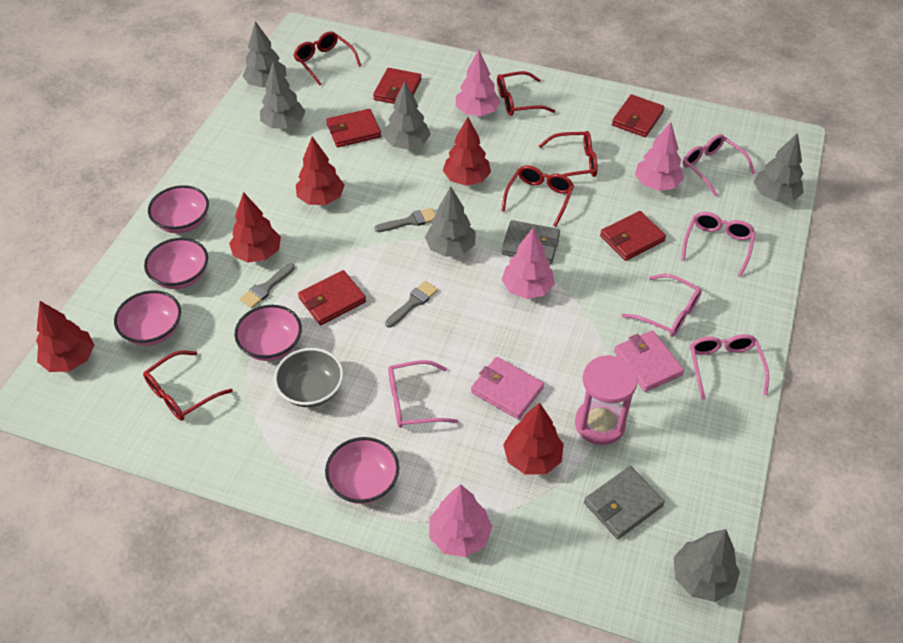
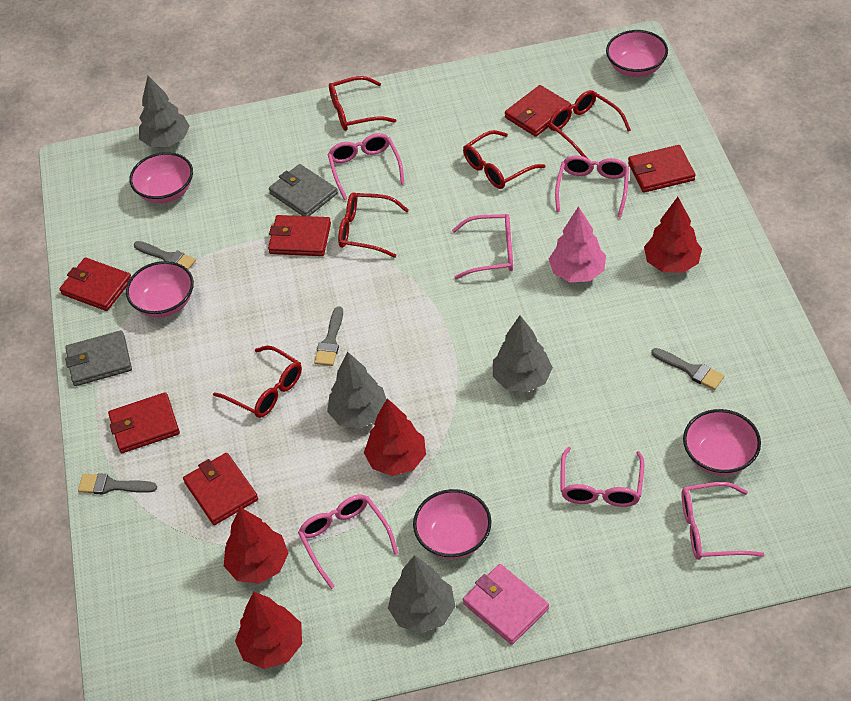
grey bowl: [274,348,343,407] = 1 -> none = 0
grey brush: [240,263,295,308] [375,208,436,232] [385,281,438,328] = 3 -> [78,473,157,494] [134,241,196,270] [314,306,343,366] [651,348,724,390] = 4
grey tree: [242,21,287,88] [260,62,306,129] [384,81,431,149] [425,187,475,257] [674,529,740,602] [754,133,804,202] = 6 -> [139,76,190,147] [327,352,387,429] [388,555,456,633] [493,315,553,392] = 4
pink glasses: [388,360,459,428] [622,274,702,337] [681,212,756,277] [682,134,755,197] [690,334,769,400] = 5 -> [298,495,398,589] [327,133,405,200] [452,214,513,279] [555,156,629,218] [560,447,645,507] [681,482,764,560] = 6
pink hourglass: [575,355,638,445] = 1 -> none = 0
pink tree: [429,484,492,557] [456,49,500,116] [502,228,555,299] [635,122,684,191] = 4 -> [549,206,606,282] = 1
pink wallet: [471,357,544,419] [614,330,684,392] = 2 -> [463,564,549,645] = 1
red tree: [36,301,94,372] [229,192,281,263] [296,137,345,205] [443,117,491,186] [503,403,564,475] = 5 -> [224,507,289,584] [235,592,302,669] [364,398,426,476] [644,197,702,273] = 4
red wallet: [298,270,366,325] [326,109,381,147] [373,68,422,104] [600,211,666,261] [612,94,665,137] = 5 -> [59,257,131,311] [108,392,180,453] [183,453,258,525] [268,215,331,256] [505,85,571,137] [628,145,695,193] = 6

